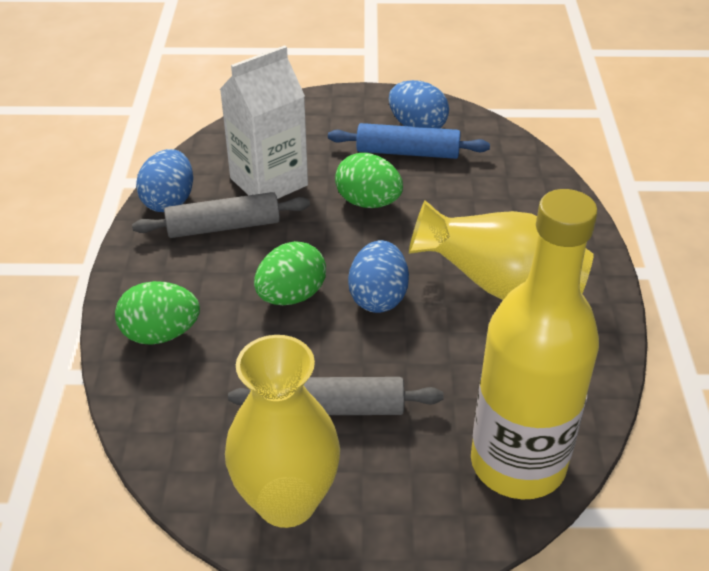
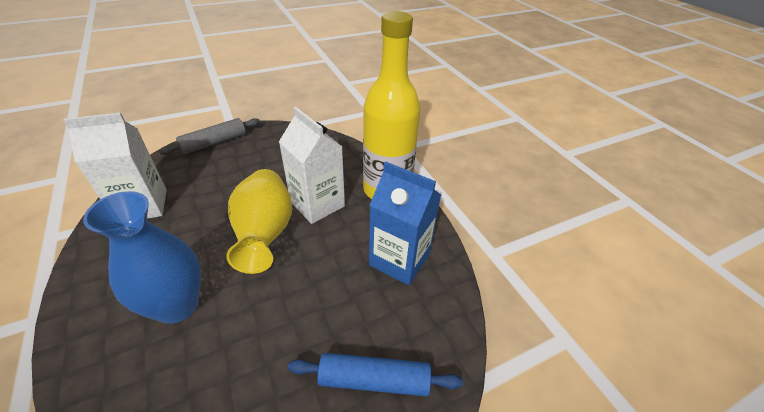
blue carton: none = 0 -> [369,161,441,285] = 1
blue egg: [136,149,193,212] [348,240,409,313] [389,80,449,128] = 3 -> none = 0
blue vase: none = 0 -> [83,191,201,324] = 1
green egg: [115,281,200,345] [254,241,326,305] [335,153,403,208] = 3 -> none = 0
grey rolling pin: [132,192,310,238] [228,377,444,415] = 2 -> [159,118,260,155] = 1
white carton: [220,45,308,199] = 1 -> [63,113,167,219] [279,107,345,224] = 2
yellow vase: [225,335,340,528] [409,200,594,300] = 2 -> [226,169,292,274] = 1

